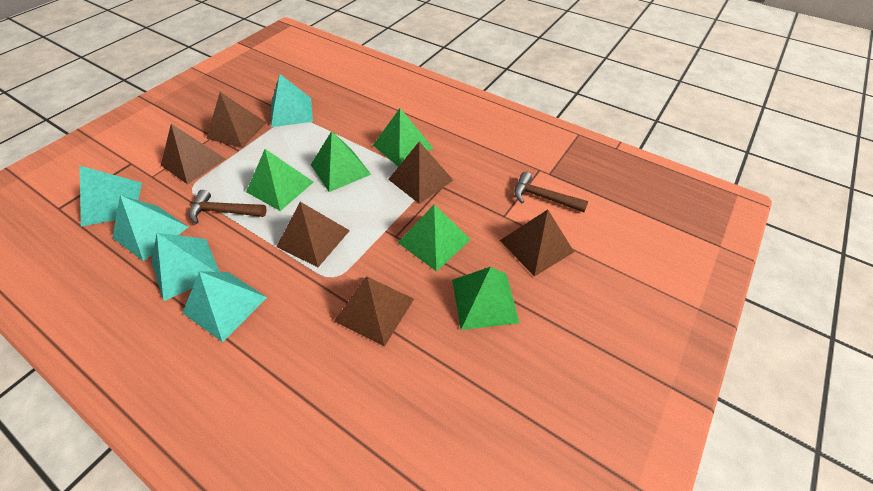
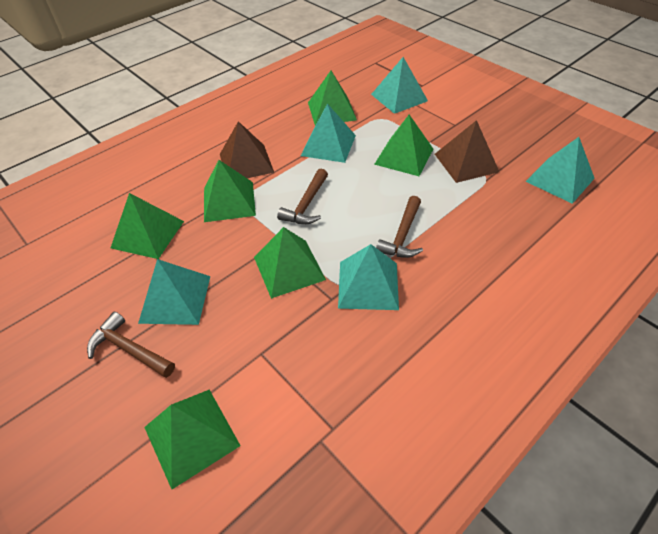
brown hammer: [189,190,267,224] [514,172,589,212] = 2 -> [87,311,175,378] [277,168,328,224] [376,196,423,258] = 3
brown pyramid: [161,124,226,184] [206,92,267,148] [276,202,350,267] [334,277,414,347] [388,141,453,204] [500,210,574,277] = 6 -> [220,121,274,178] [435,120,499,183] = 2
green pyramid: [246,149,313,211] [311,131,371,192] [373,108,433,167] [398,204,471,272] [452,267,519,330] = 5 -> [111,193,184,259] [144,390,241,489] [204,160,256,222] [254,227,326,299] [308,71,357,126] [374,115,433,176] = 6

